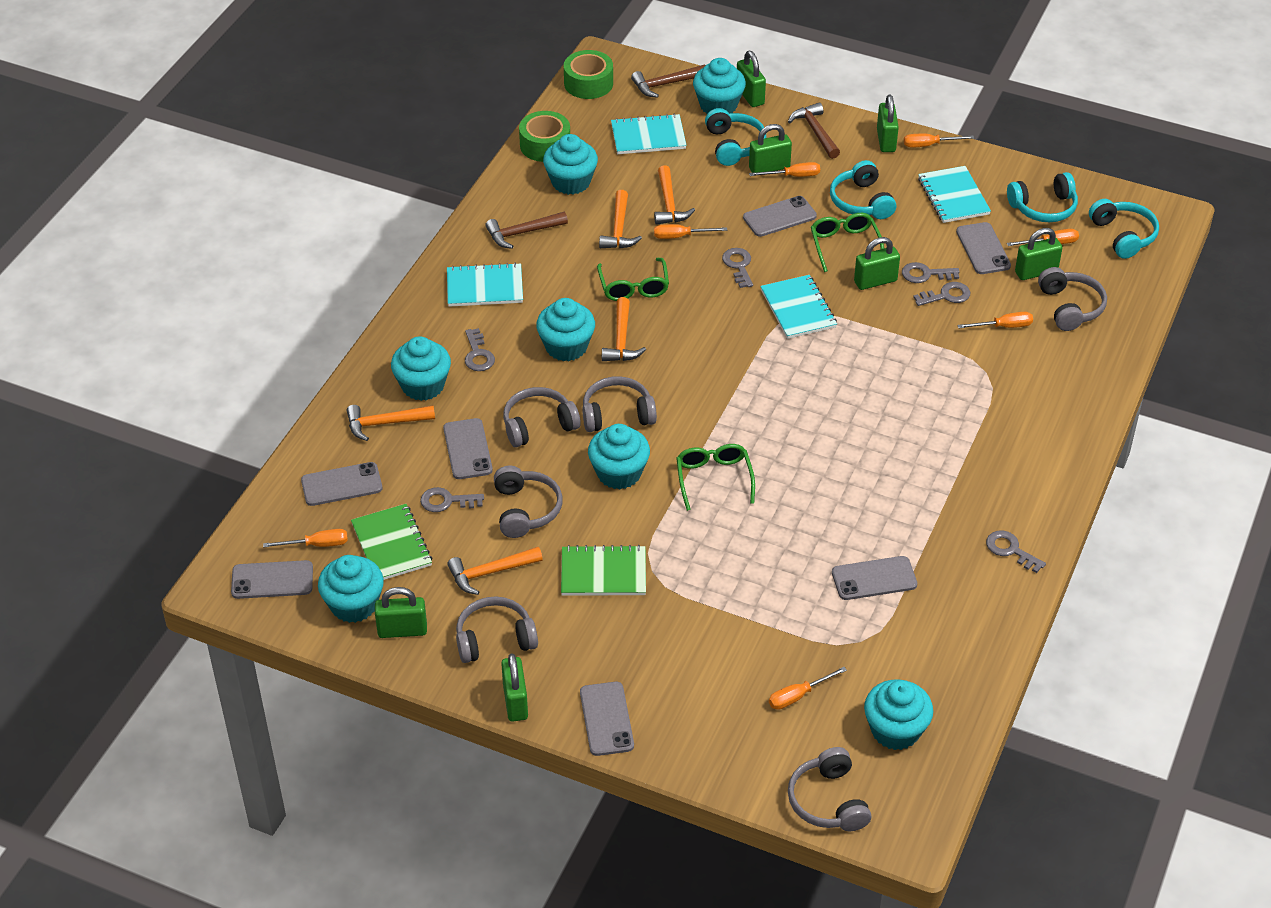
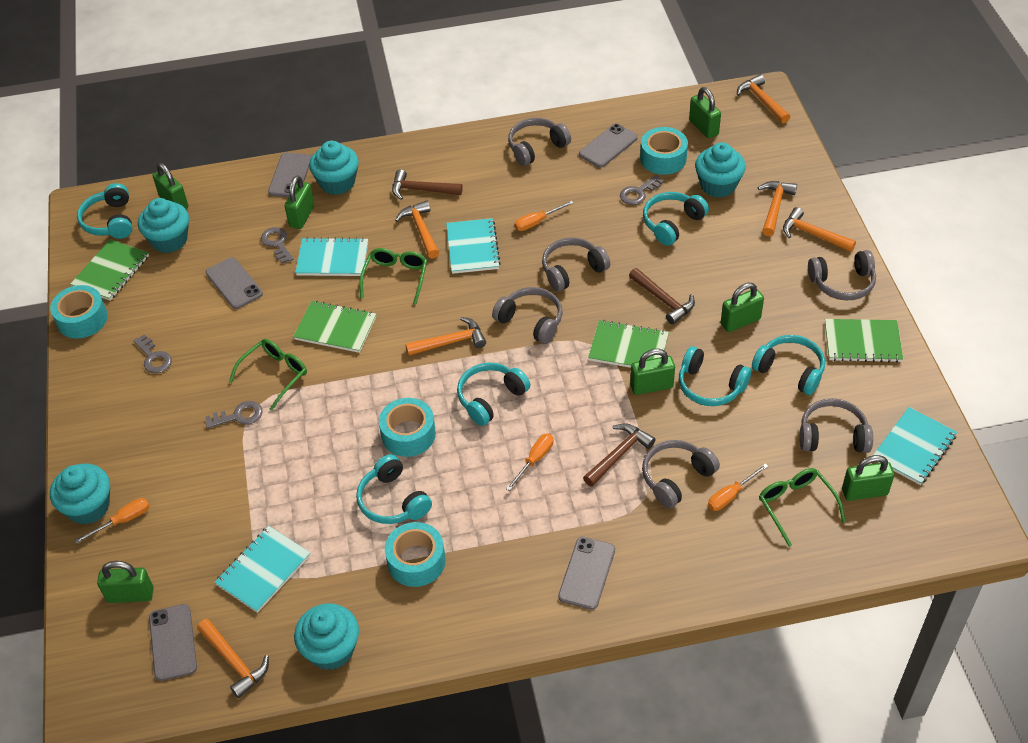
green notebook: [351,504,432,580] [561,545,646,596] = 2 -> [70,239,149,301] [293,300,376,353] [588,320,669,368] [825,319,903,363] = 4
green tape: [519,111,570,162] [564,50,613,99] = 2 -> none = 0
grey key: [420,487,484,512] [465,328,495,371] [722,248,753,288] [902,262,960,283] [913,282,970,306] [986,531,1046,573] = 6 -> [133,334,172,373] [205,401,262,428] [261,227,293,264] [620,175,664,205] = 4
grey phone: [231,560,313,599] [301,462,382,506] [443,418,493,479] [580,682,634,756] [743,196,817,237] [832,556,917,600] [956,222,1011,274] = 7 -> [149,604,197,681] [206,257,263,309] [268,153,311,197] [558,537,615,610] [579,124,638,168] = 5
orange hammer: [347,405,435,441] [447,547,543,595] [599,190,642,249] [602,297,646,361] [654,165,695,225] = 5 -> [197,619,269,698] [395,200,439,259] [405,317,486,356] [737,74,790,123] [758,181,797,236] [783,207,856,252] = 6
orange screwdriver: [263,529,348,547] [654,224,727,239] [749,162,820,177] [769,667,847,710] [904,134,974,148] [957,312,1033,328] [1007,229,1079,246] = 7 -> [74,498,149,544] [506,433,554,491] [514,201,574,231] [708,463,769,511] = 4
turquoise cupcake: [318,555,384,623] [391,336,451,401] [536,298,595,361] [543,134,598,195] [588,424,650,489] [693,58,746,114] [864,679,933,750] = 7 -> [50,464,110,525] [138,198,189,253] [294,603,359,670] [309,141,359,195] [695,142,746,198] = 5
turquoise headphones: [705,108,767,166] [830,160,896,219] [1007,172,1078,222] [1089,199,1159,259] = 4 -> [77,183,132,239] [356,454,432,524] [457,363,530,426] [643,192,709,246] [679,346,751,406] [752,335,825,395] = 6
turquoise tape: none = 0 -> [50,285,108,339] [379,398,436,457] [385,522,446,587] [640,127,688,175] = 4

